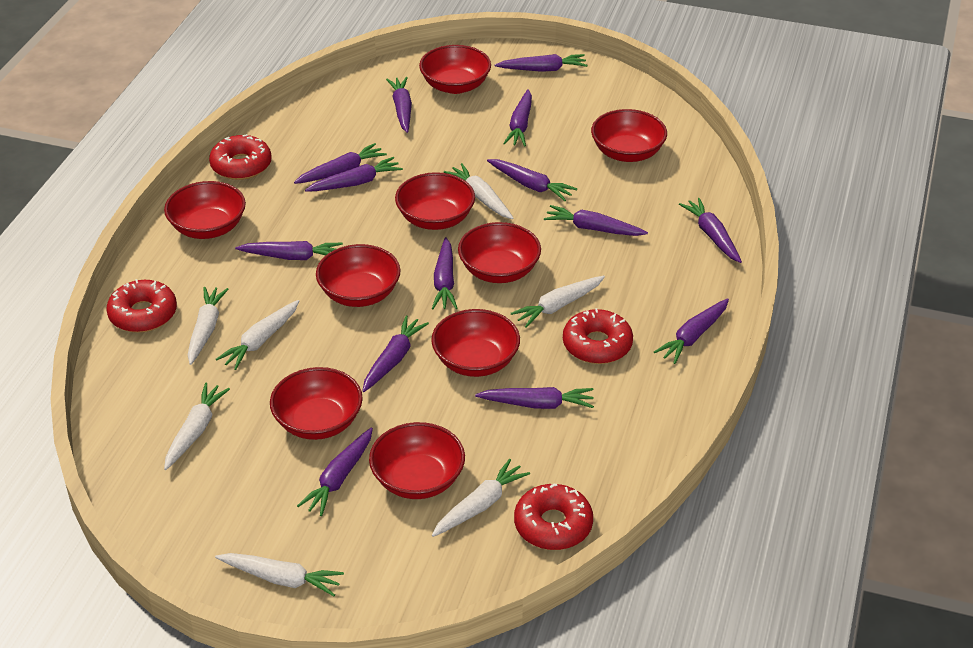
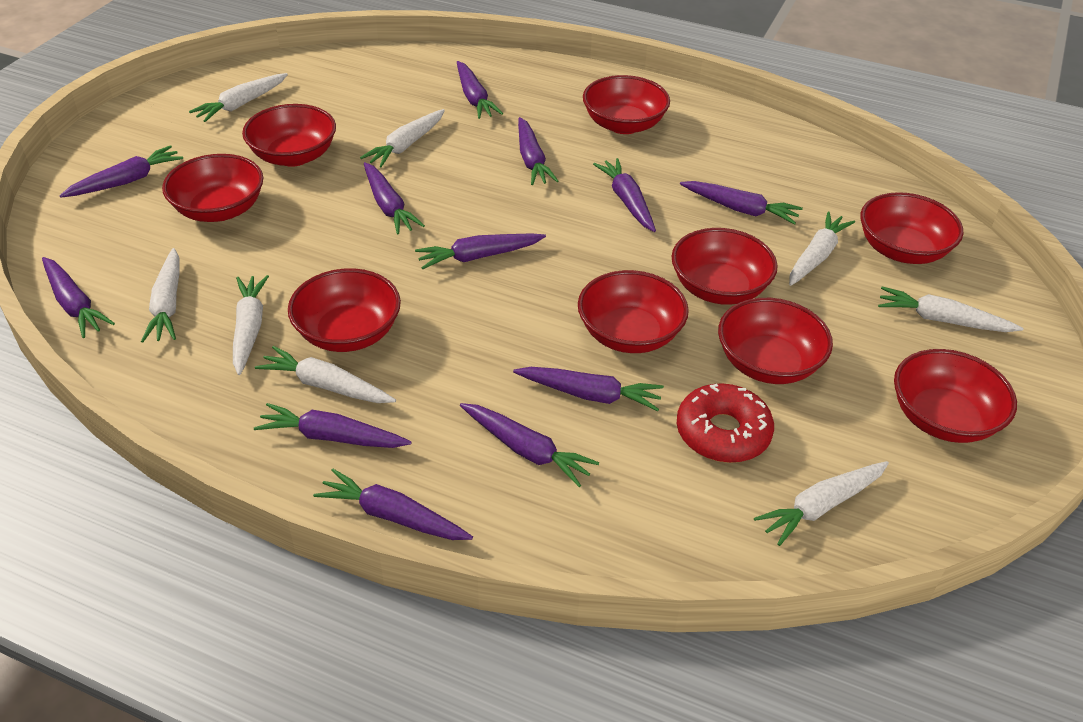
purple carrot: [235,241,343,260] [294,143,387,184] [297,428,373,516] [305,157,403,192] [363,315,429,392] [386,77,412,133] [432,237,457,309] [475,387,594,409] [487,159,577,201] [495,54,587,72] [503,89,532,147] [544,205,648,236] [654,298,729,364] [679,198,742,263] = 14 -> [42,257,115,338] [60,145,183,197] [254,403,412,448] [313,469,473,540] [364,162,425,235] [415,233,546,269] [457,61,503,119] [460,403,599,487] [513,367,664,411] [518,117,559,185] [593,158,656,232] [680,181,803,225] = 12
red donut: [106,279,177,333] [209,134,272,180] [514,483,593,550] [563,308,633,364] = 4 -> [677,383,774,463] = 1
white carrot: [164,383,230,470] [188,287,228,365] [215,553,344,596] [216,300,299,370] [432,459,530,537] [444,163,514,219] [511,276,605,327] = 7 -> [141,248,180,343] [189,73,288,122] [233,275,269,375] [255,346,396,403] [360,109,445,167] [754,461,889,546] [789,211,855,286] [878,287,1024,332] = 8

